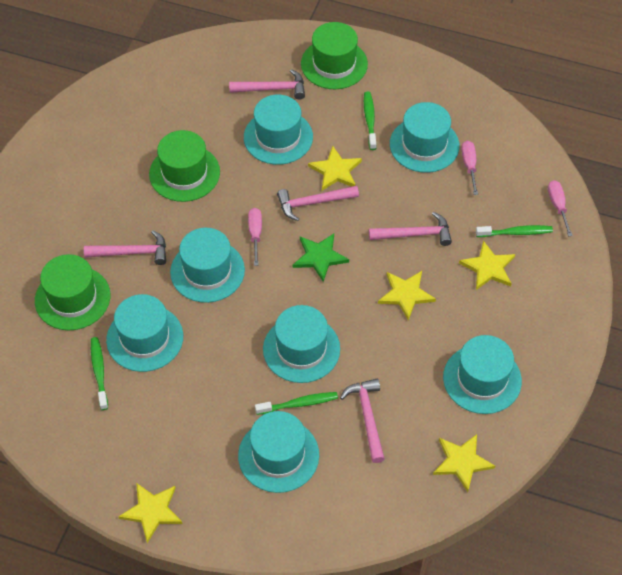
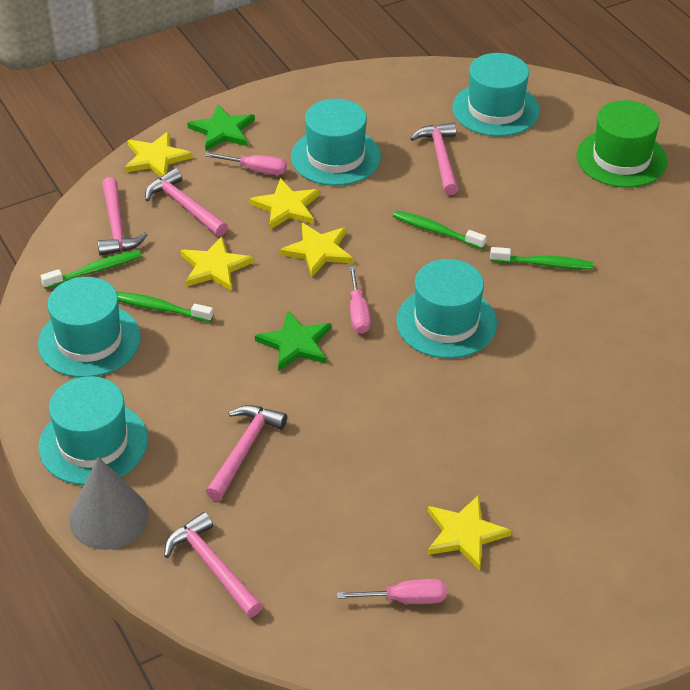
green hat: [35,254,110,330] [149,130,220,202] [301,22,368,89] = 3 -> [576,100,667,188] = 1
green star: [293,234,349,282] = 1 -> [187,105,255,151] [255,311,331,371] = 2
grey cone: none = 0 -> [69,457,149,550] = 1
turquoise hat: [106,294,183,372] [170,228,245,303] [238,411,319,493] [244,94,313,165] [263,305,340,383] [390,102,459,173] [443,335,522,414] = 7 -> [38,277,141,378] [38,376,148,485] [291,99,381,186] [396,259,497,359] [452,53,540,136] = 5

